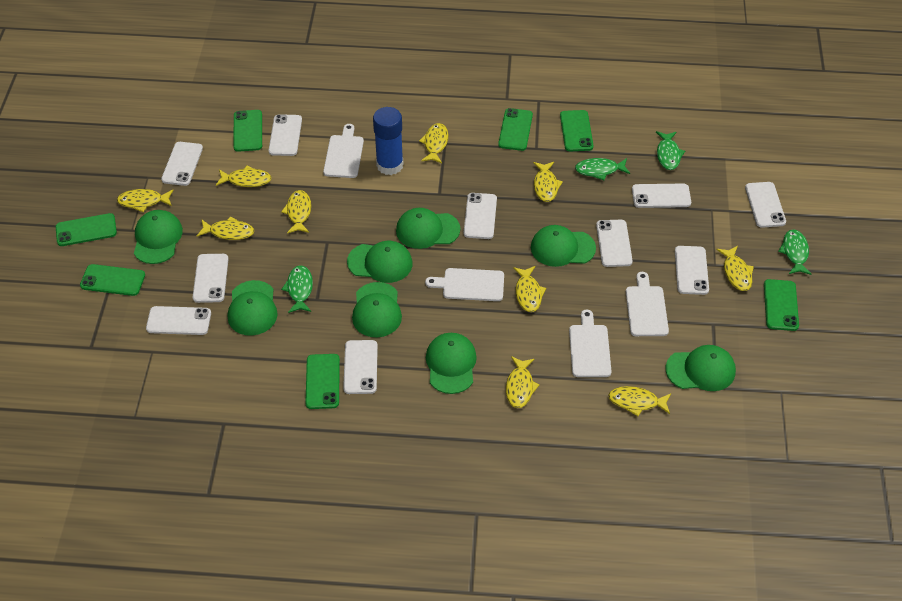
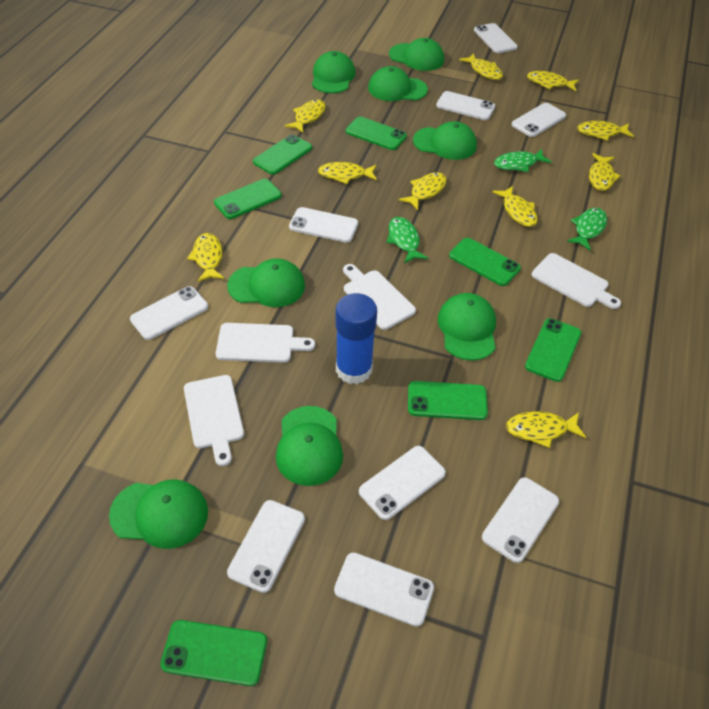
green fish: [281,265,313,313] [575,158,630,180] [656,131,685,170] [778,229,811,275] = 4 -> [387,217,428,263] [494,149,552,172] [567,208,607,251] = 3
white phone: [146,306,211,335] [161,142,203,186] [193,254,229,303] [268,114,302,156] [343,340,378,394] [464,193,497,239] [596,220,633,267] [632,184,691,208] [675,246,709,295] [745,182,786,228] = 10 -> [130,286,208,340] [227,500,305,593] [289,207,358,243] [334,552,434,627] [359,446,446,520] [436,91,495,120] [474,23,518,53] [482,477,559,563] [512,103,566,137] = 9

